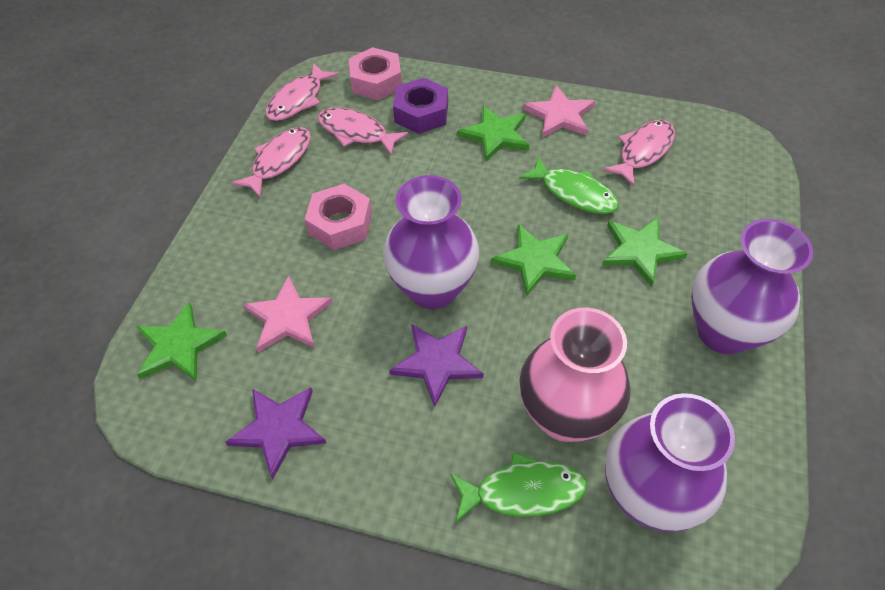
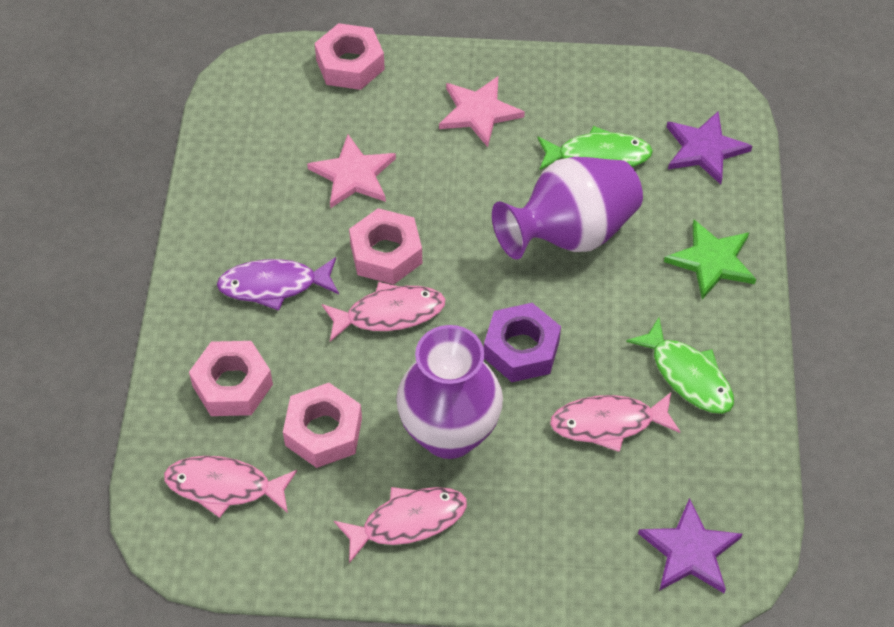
green star: [137,302,227,382] [457,105,530,161] [491,224,576,296] [602,217,688,287] = 4 -> [664,220,756,299] = 1
pink nut: [305,184,372,250] [349,47,402,100] = 2 -> [189,341,273,416] [283,383,362,468] [315,23,385,90] [349,208,422,285] = 4
pink vase: [520,308,631,442] = 1 -> none = 0
purple fish: none = 0 -> [217,257,339,311] = 1
purple vase: [383,175,479,309] [605,393,735,532] [691,219,813,355] = 3 -> [396,325,503,459] [492,157,643,259] = 2

